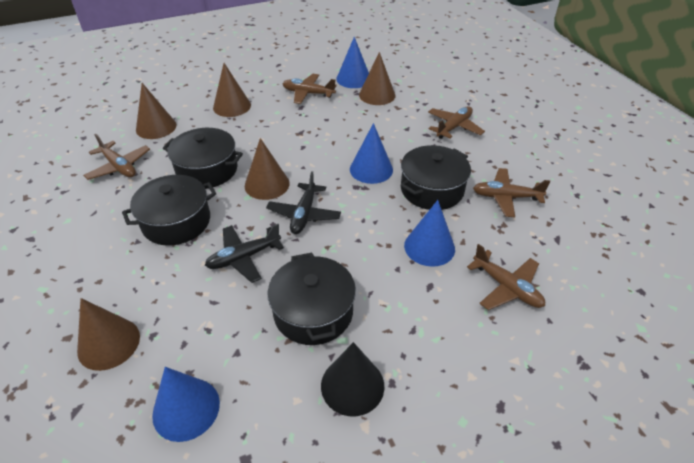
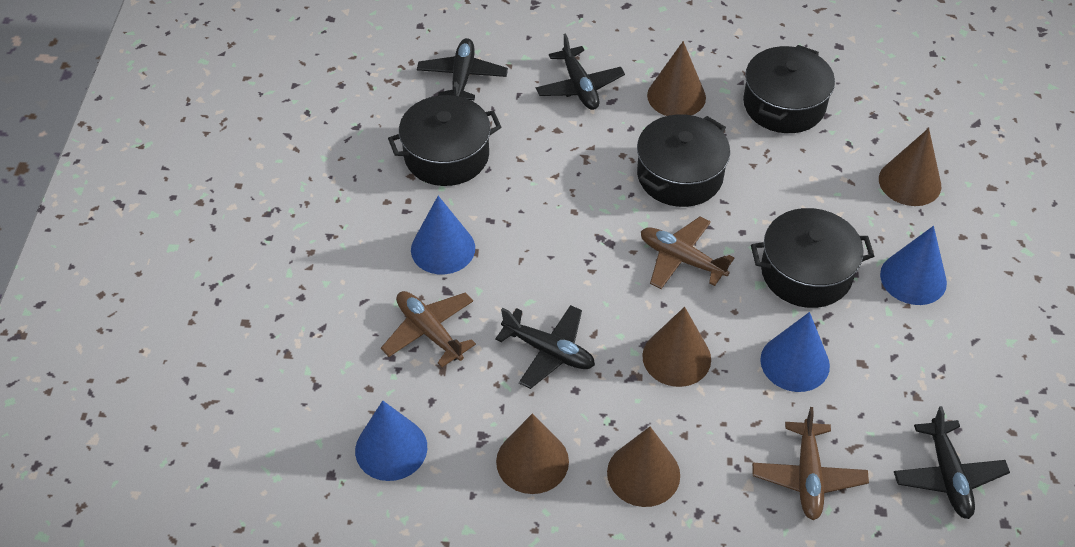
black cone: [321,342,384,416] = 1 -> none = 0
black plane: [205,224,284,283] [266,171,341,234] = 2 -> [417,38,508,100] [495,305,595,389] [536,33,625,110] [894,406,1010,519] = 4
brown plane: [83,134,150,180] [282,74,337,104] [428,106,485,139] [467,244,545,310] [473,168,550,217] = 5 -> [381,291,476,367] [641,216,734,289] [752,407,869,520] = 3

